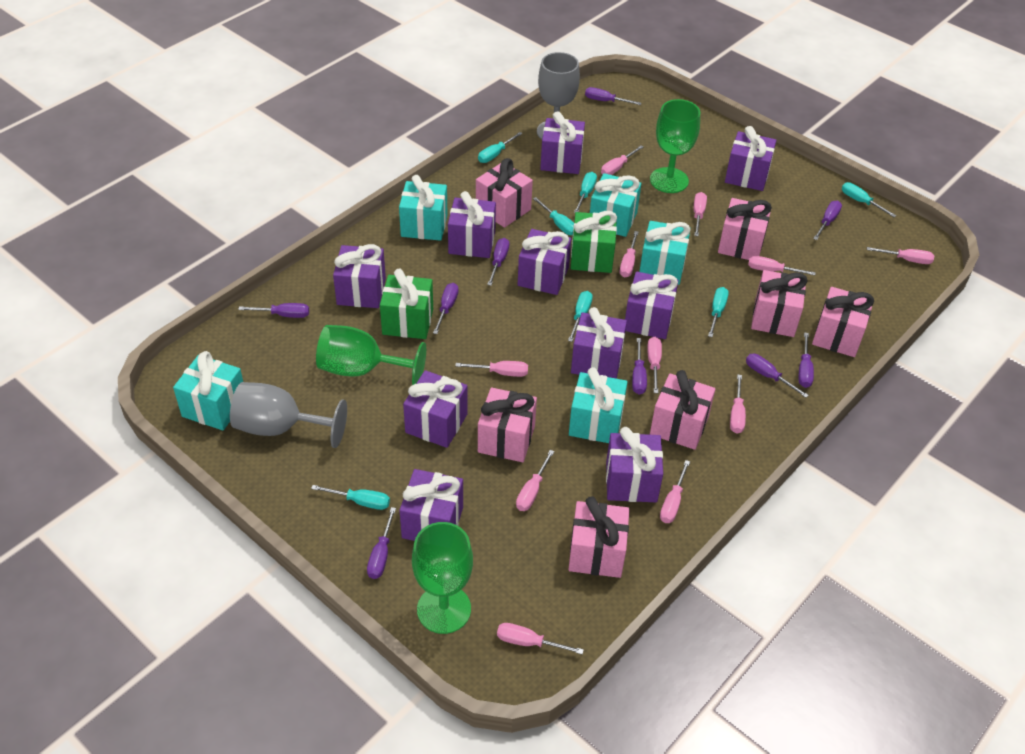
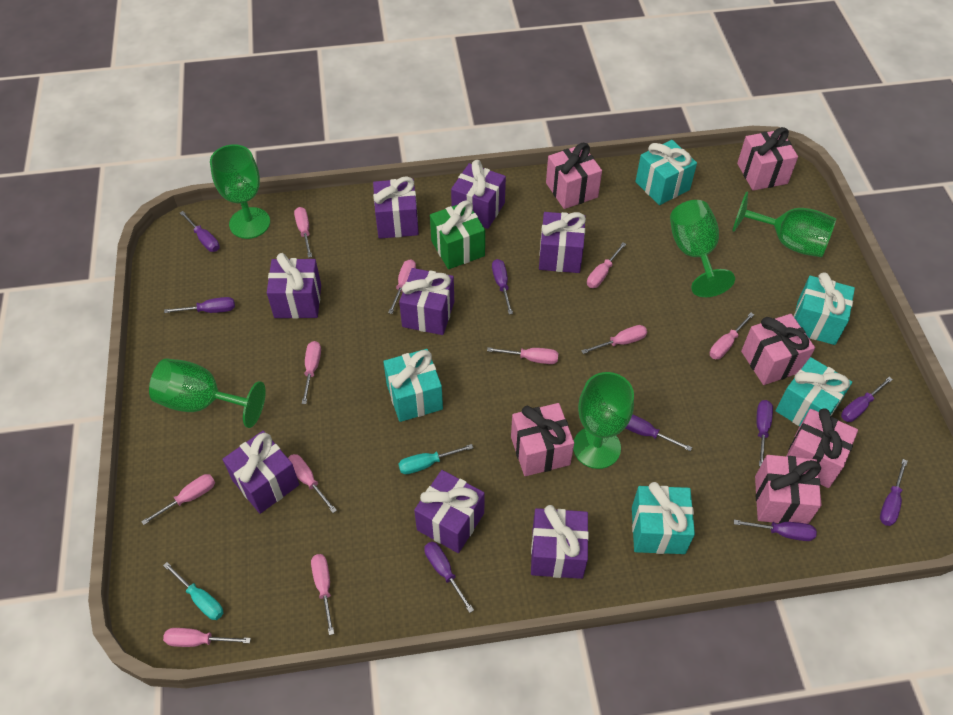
green gift: [380,268,433,339] [571,211,617,273] = 2 -> [430,201,485,269] = 1
green goblet: [316,325,426,385] [412,522,473,634] [650,99,700,193] = 3 -> [149,358,266,428] [210,144,270,239] [573,372,634,469] [670,200,735,297] [732,191,836,257] = 5
grey goblet: [230,382,347,448] [537,52,580,140] = 2 -> none = 0
pink gift: [476,158,533,228] [478,388,537,462] [568,496,630,578] [650,370,715,450] [718,198,772,260] [751,270,808,337] [812,287,874,357] = 7 -> [511,403,574,476] [546,143,602,209] [737,127,798,190] [741,314,815,385] [755,455,822,524] [787,408,858,488] = 6
purple gift: [333,244,386,308] [400,469,463,541] [403,370,468,448] [448,191,496,258] [518,229,571,295] [540,111,585,174] [571,307,627,379] [606,427,663,502] [625,272,678,339] [725,126,777,191] = 10 -> [222,431,299,514] [267,253,321,319] [373,176,419,239] [399,268,454,335] [414,470,485,553] [451,160,506,229] [531,505,589,579] [539,212,586,273] = 8
turquoise screwdriver: [311,485,390,510] [478,132,523,163] [533,197,574,235] [568,291,593,342] [574,172,597,213] [708,287,729,337] [842,182,897,217] = 7 -> [163,562,223,620] [399,444,473,474] = 2

